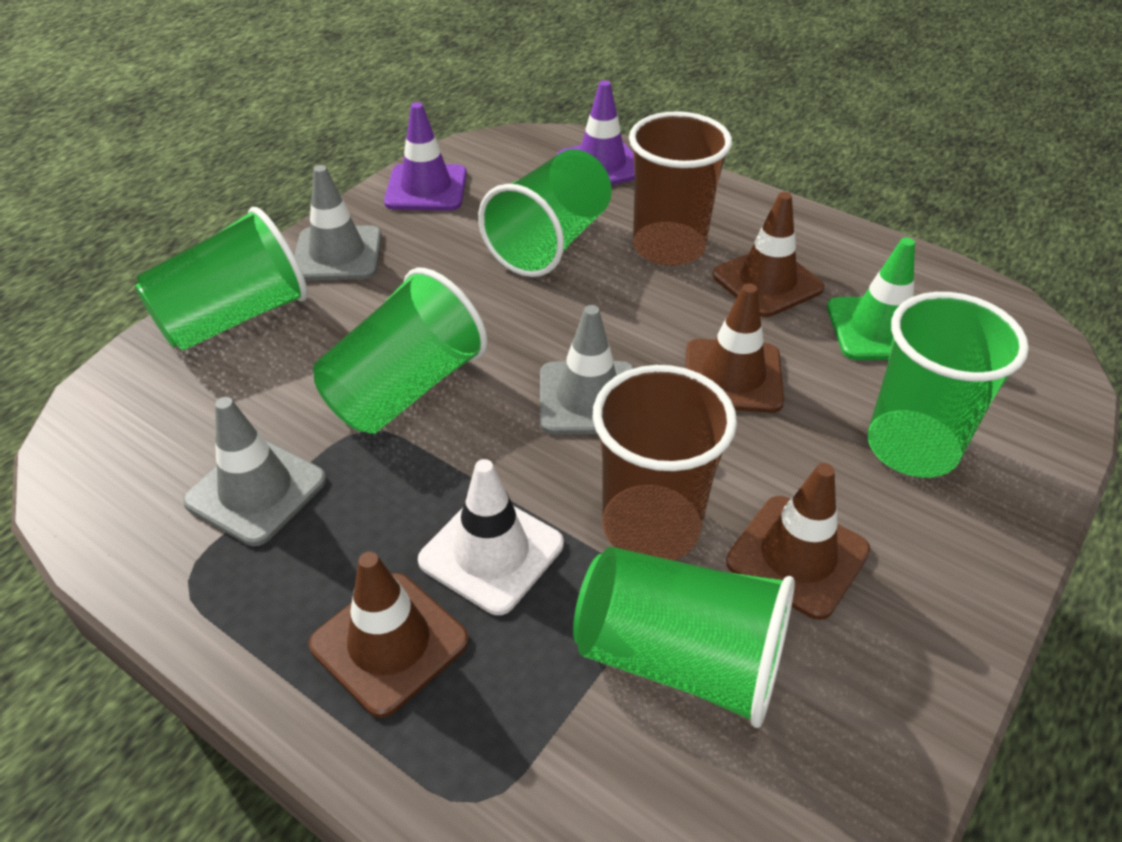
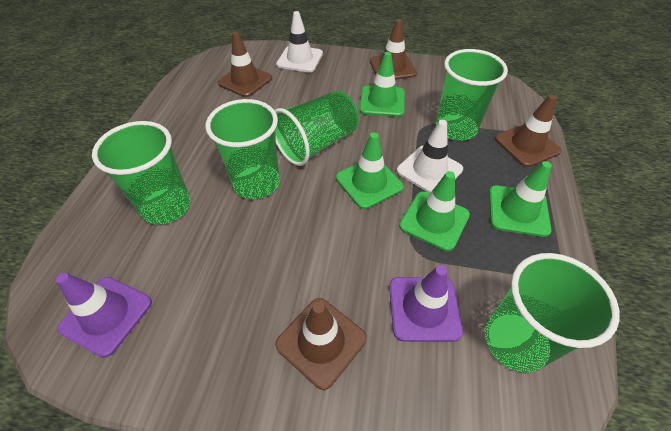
brown cup: [593,365,737,560] [629,111,732,266] = 2 -> none = 0
green traffic cone: [827,237,915,360] = 1 -> [336,132,404,209] [359,52,405,117] [399,171,470,251] [489,161,552,237] = 4
grey traffic cone: [183,397,326,546] [294,165,382,281] [540,305,634,434] = 3 -> none = 0
white traffic cone: [418,459,564,615] = 1 -> [276,11,323,72] [397,120,463,193] = 2

